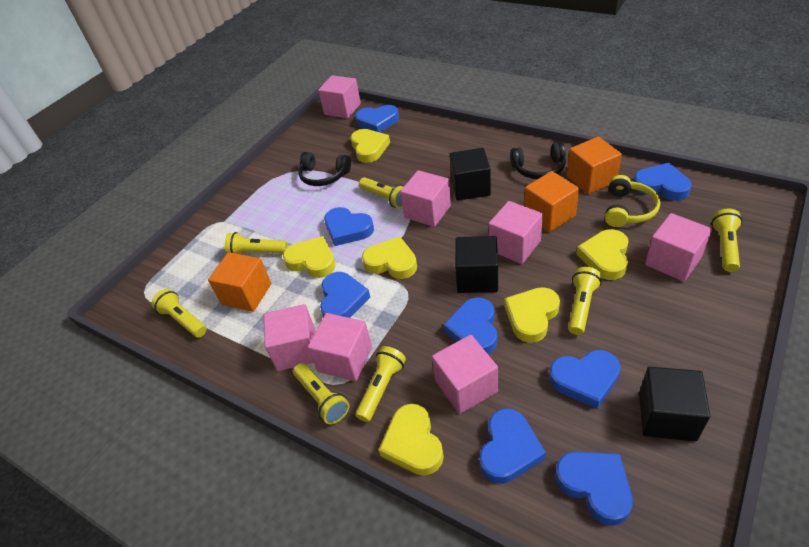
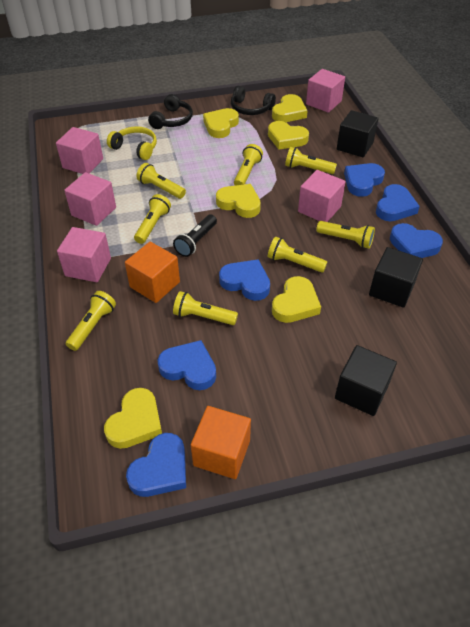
black flashlight: none = 0 -> [173,214,217,257] = 1
blue heart: [320,272,370,318] [324,207,374,246] [355,105,399,133] [443,297,497,354] [480,408,546,484] [549,350,621,409] [555,452,633,526] [633,163,692,201] = 8 -> [126,433,186,497] [158,340,216,390] [219,259,270,301] [344,163,385,197] [376,184,420,221] [390,223,443,258] = 6
orange cube: [208,252,271,312] [524,171,579,233] [567,137,622,194] = 3 -> [125,242,180,303] [191,406,251,479] = 2
pink cube: [264,304,316,371] [308,313,372,381] [318,75,361,119] [400,170,451,227] [432,335,498,414] [489,201,543,264] [645,213,712,281] = 7 -> [56,127,103,174] [57,227,111,282] [64,172,116,226] [298,170,346,222] [306,69,345,113] = 5
yellow flashlight: [151,289,207,337] [225,232,288,254] [293,363,349,424] [355,346,406,422] [359,177,404,208] [568,267,602,335] [711,209,742,272] = 7 -> [66,291,116,351] [134,194,171,244] [136,163,186,199] [173,291,238,325] [234,144,263,186] [268,236,327,273] [285,147,337,174] [316,221,375,249] = 8

